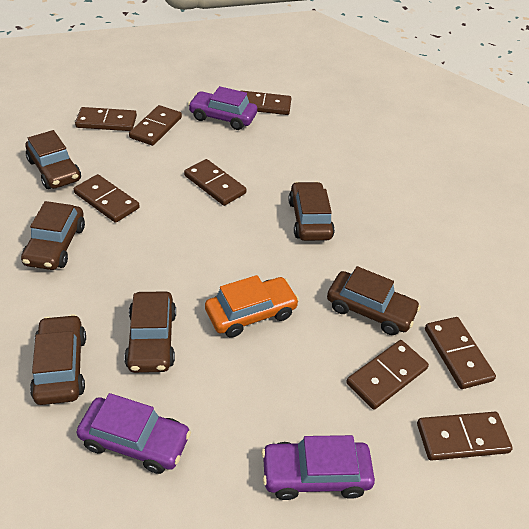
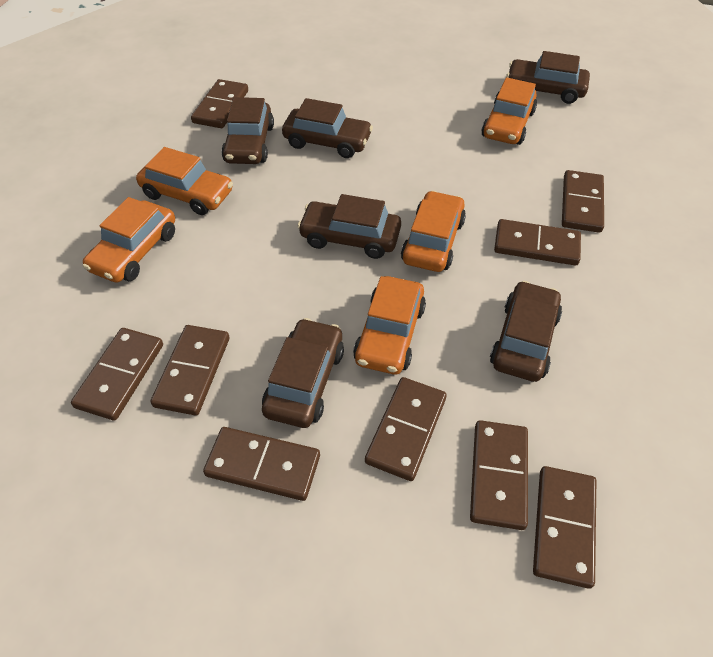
brown domino: [74,174,140,223] [75,107,137,131] [129,105,182,146] [184,159,246,206] [241,90,291,115] [346,340,429,410] [417,412,513,461] [425,317,496,389] = 8 -> [71,328,163,421] [151,325,230,415] [191,79,248,128] [203,427,320,501] [365,377,447,481] [470,420,528,530] [494,219,581,266] [533,466,596,589] [562,170,604,233] = 9
orange car: [205,275,299,338] = 1 -> [83,197,175,283] [136,147,233,215] [353,276,426,375] [401,191,466,272] [481,78,537,145] = 5
purple car: [77,393,191,474] [188,86,257,130] [261,435,375,500] = 3 -> none = 0

